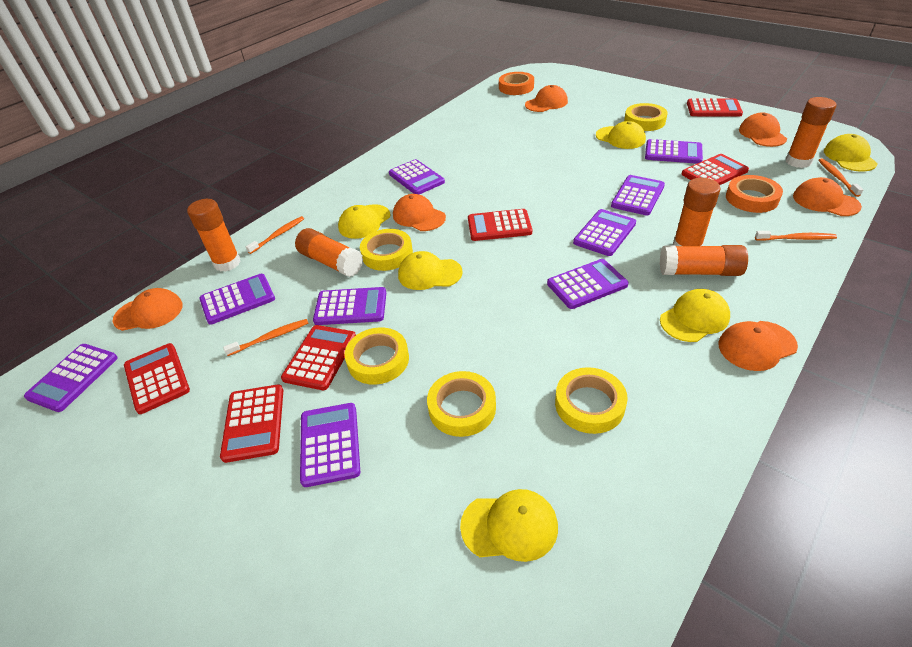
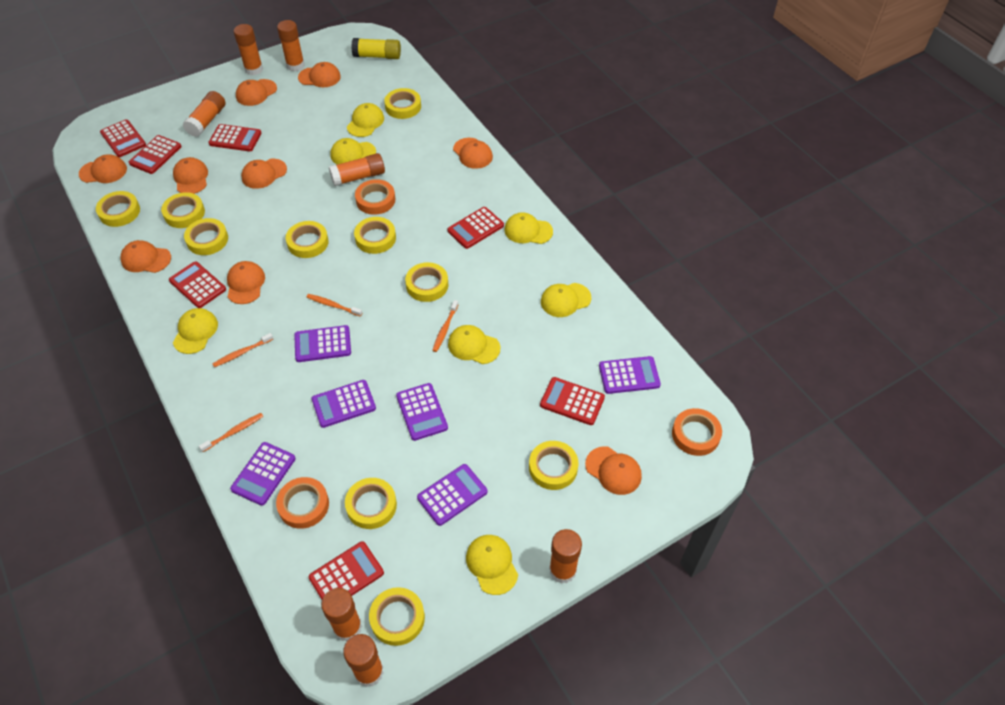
orange cap: [113,288,183,331] [393,194,446,231] [525,85,568,112] [718,321,798,371] [739,112,787,147] [793,177,862,216] = 6 -> [79,154,127,183] [120,240,171,273] [173,157,208,194] [227,261,265,304] [236,79,277,106] [241,159,287,189] [298,62,341,87] [453,138,493,169] [585,446,642,495] = 9
orange glue stick: [187,199,241,272] [295,228,363,277] [660,245,748,276] [673,178,721,246] [785,97,836,168] = 5 -> [183,91,225,137] [234,24,263,75] [277,20,305,71] [321,588,362,641] [329,153,385,186] [343,634,384,687] [549,529,582,584] = 7
orange tape: [499,72,534,95] [726,175,783,213] = 2 -> [276,477,329,529] [355,179,395,215] [672,408,722,456] = 3
purple calculator: [24,344,118,412] [199,274,275,324] [300,403,360,487] [313,287,386,325] [389,159,445,195] [547,259,629,309] [573,209,636,256] [611,175,665,215] [645,139,703,164] = 9 -> [230,442,296,506] [294,325,351,362] [311,380,376,428] [396,383,448,441] [417,464,487,526] [599,356,661,394] = 6
red calculator: [124,343,190,414] [220,384,283,463] [281,325,356,390] [468,209,532,241] [681,154,749,185] [687,99,743,117] = 6 -> [100,120,146,157] [129,135,182,174] [169,261,226,308] [208,124,261,151] [309,541,384,599] [447,207,504,249] [540,377,605,425] = 7
yellow cap: [338,204,390,239] [398,251,463,290] [460,489,558,562] [596,121,646,149] [660,289,730,342] [824,134,878,171] = 6 -> [173,308,218,354] [330,138,376,165] [347,103,384,137] [448,325,500,364] [466,535,518,595] [504,212,553,244] [541,283,591,317] = 7
yellow glue stick: none = 0 -> [351,38,401,59] = 1
yellow tape: [344,327,409,385] [360,229,413,271] [427,371,496,437] [555,367,628,434] [624,103,668,131] = 5 -> [96,191,140,227] [161,192,205,228] [184,218,228,255] [286,221,329,258] [345,478,397,529] [354,217,396,254] [369,587,425,646] [384,88,421,119] [405,262,448,302] [529,441,579,490] = 10

